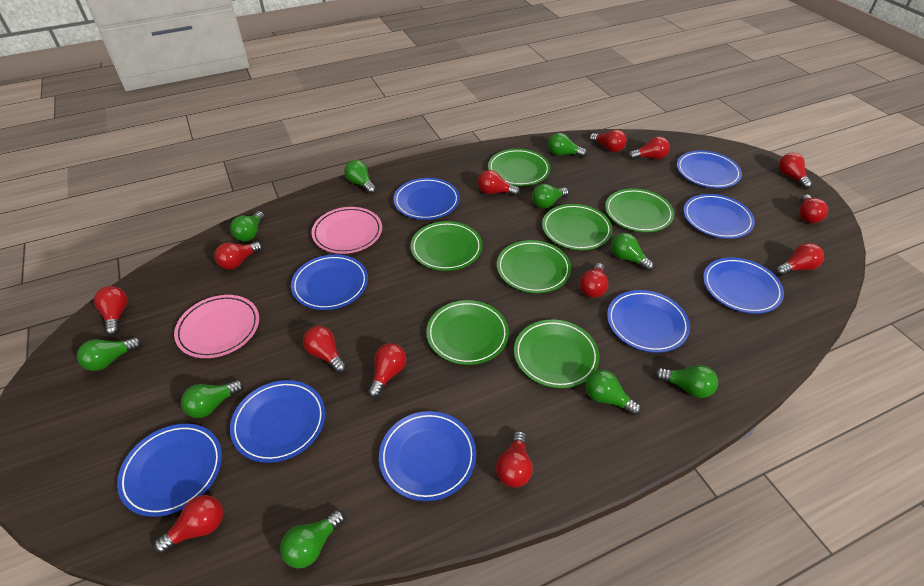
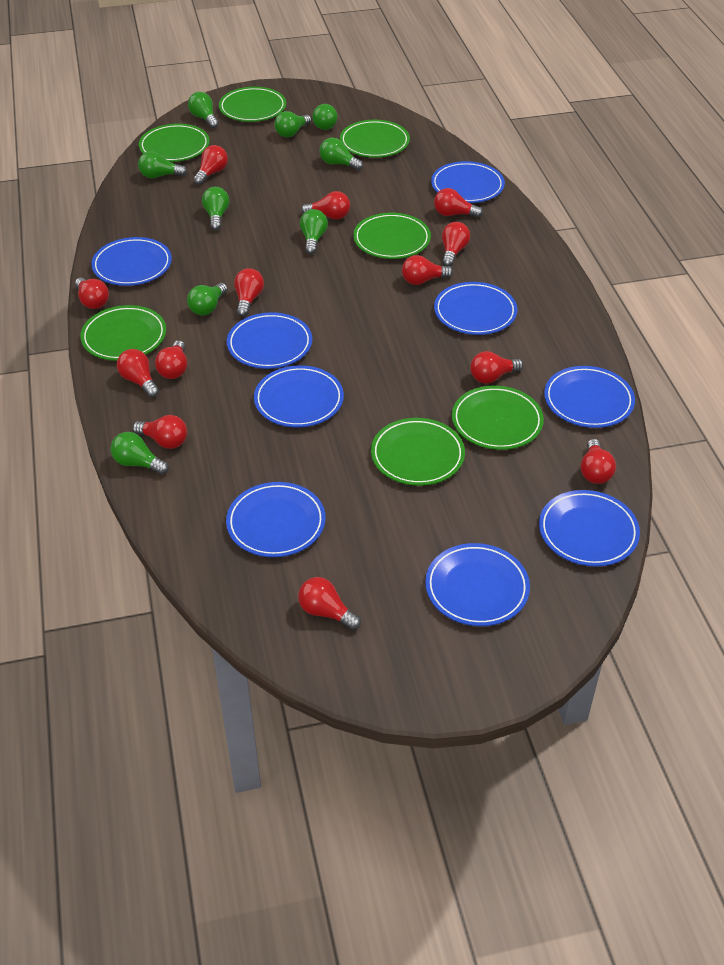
green light bulb: [77,337,142,371] [181,380,244,418] [230,211,265,242] [280,510,345,568] [344,160,376,194] [532,184,569,208] [548,133,587,157] [585,370,641,416] [611,233,654,271] [655,365,718,398] = 10 -> [110,432,169,475] [138,151,187,178] [187,283,228,315] [188,92,219,128] [202,187,229,230] [274,111,311,138] [300,209,328,254] [312,104,337,130] [319,137,363,170] = 9
pink plate: [174,295,259,358] [312,207,382,254] = 2 -> none = 0

